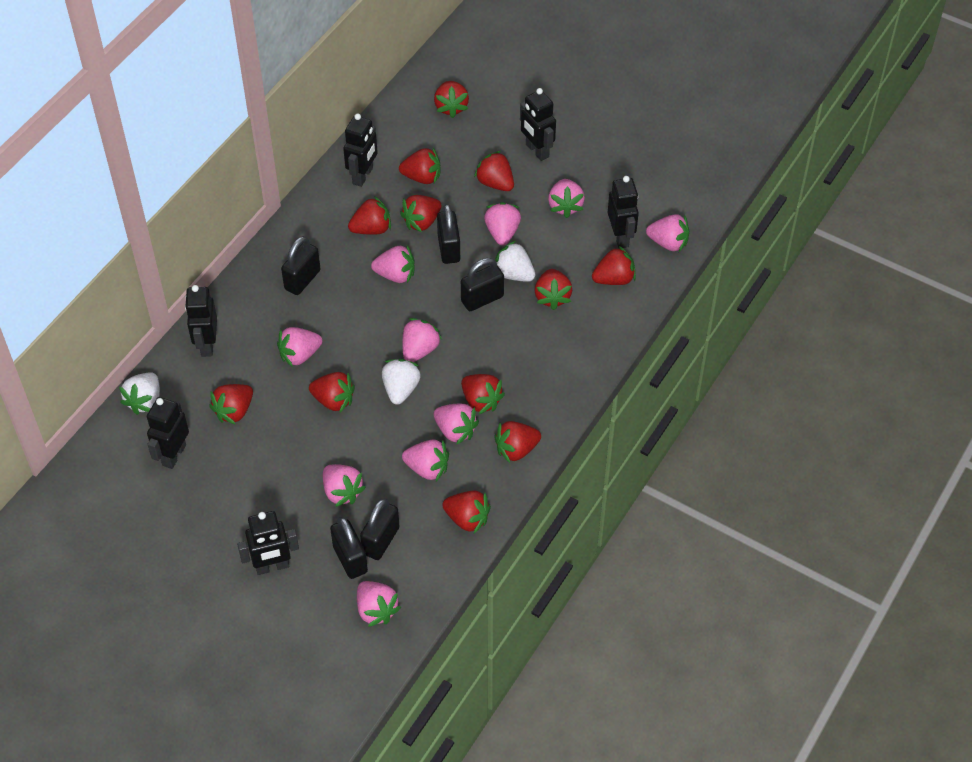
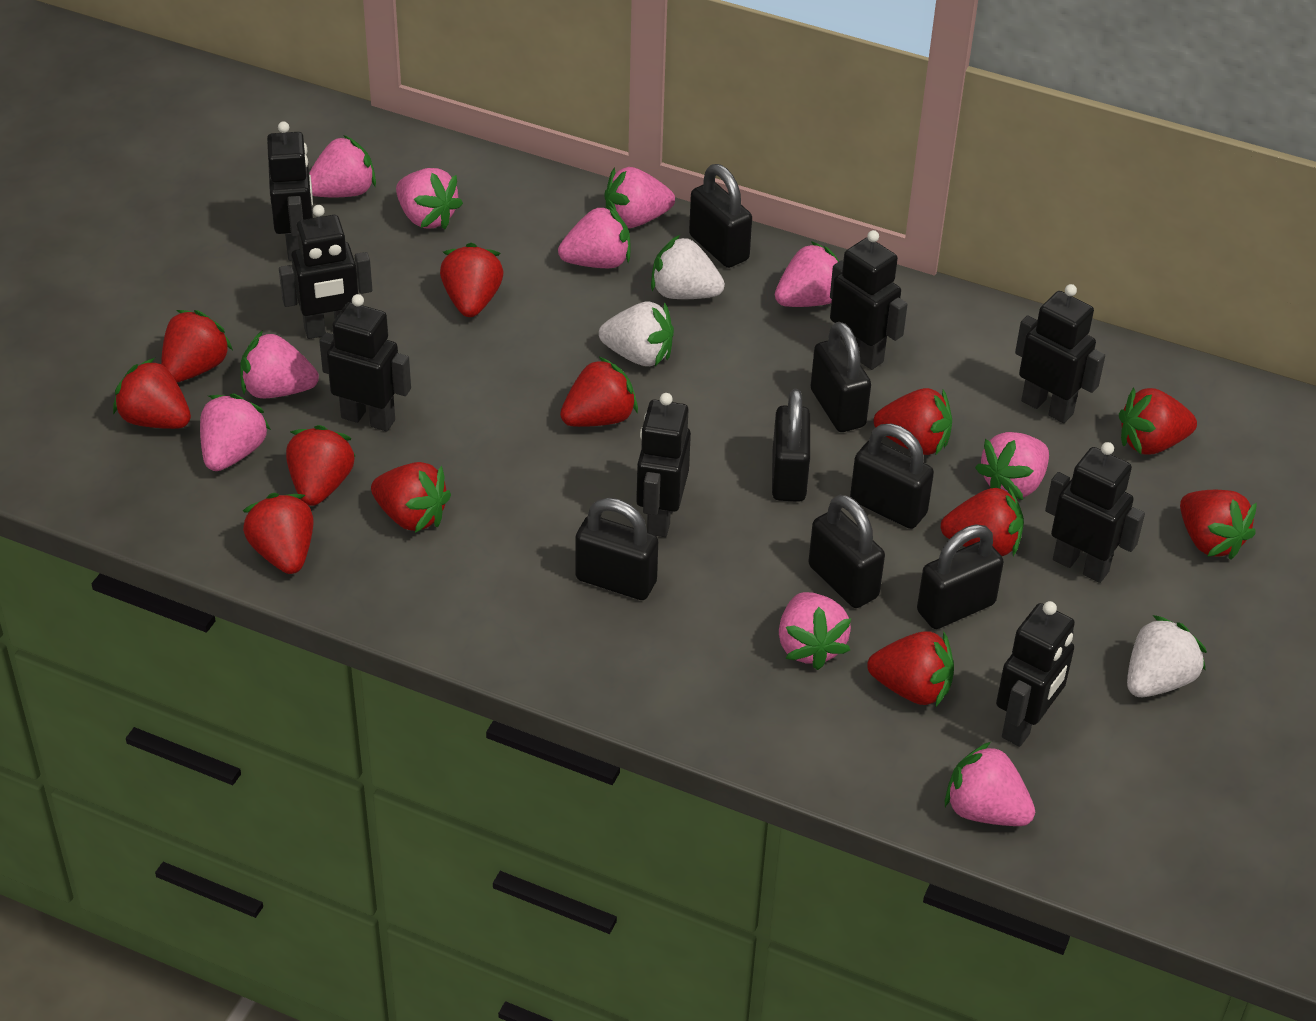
black padlock: [281,236,321,295] [330,517,368,579] [360,498,399,560] [437,204,460,264] [461,258,504,311] = 5 -> [575,498,658,600] [689,164,752,268] [772,389,810,502] [808,495,885,608] [811,322,871,432] [850,424,934,529] [917,524,1004,629] = 7
black robot: [147,397,189,469] [185,285,217,357] [237,511,299,575] [343,113,378,187] [520,88,556,161] [608,176,639,249] = 6 -> [267,121,313,261] [279,205,372,339] [319,294,411,431] [636,393,691,537] [830,230,908,370] [996,601,1075,747] [1015,284,1105,423] [1045,442,1145,583] = 8

